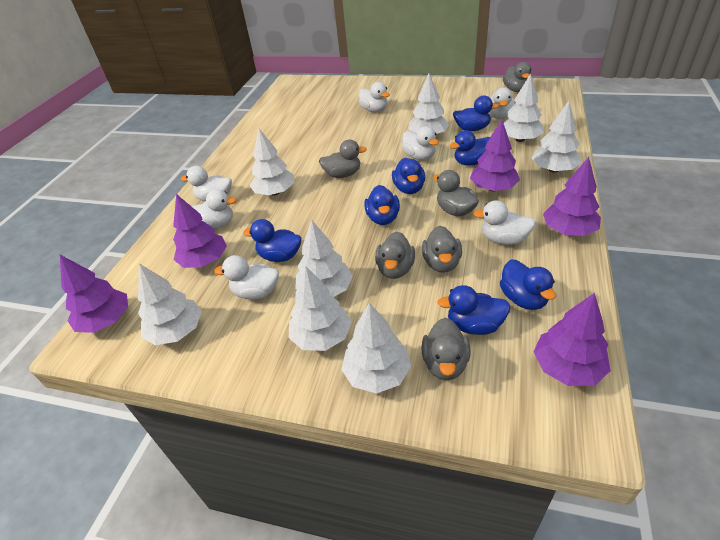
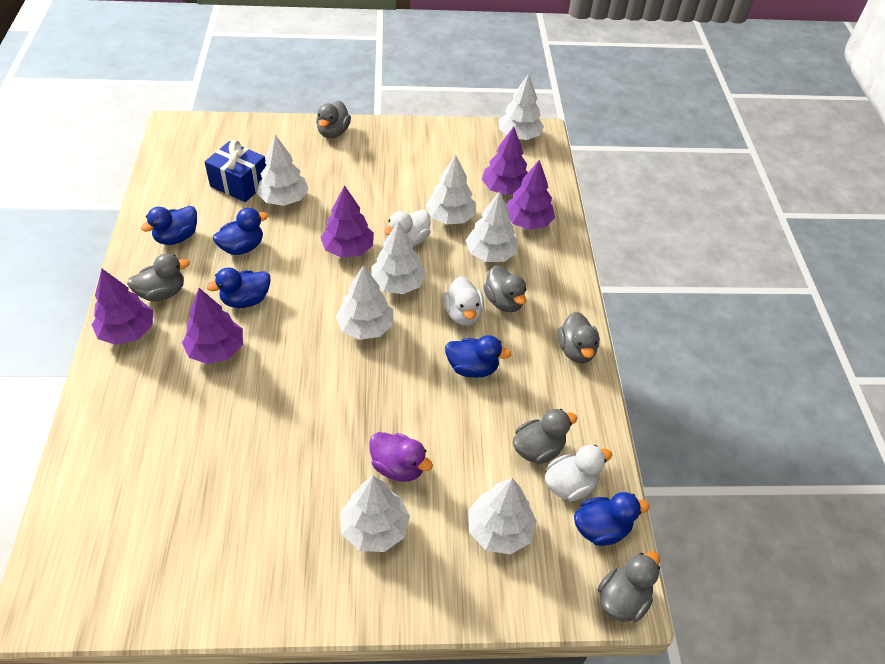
blue duck: [243,219,301,262] [364,185,400,225] [392,158,425,194] [437,285,511,335] [449,130,490,166] [453,95,499,131] [500,259,556,310] = 7 -> [141,206,197,245] [207,268,271,308] [213,208,268,255] [445,335,511,378] [574,492,650,546] = 5
blue gift: none = 0 -> [205,140,266,202] = 1
purple duck: none = 0 -> [369,432,433,482] = 1
white duck: [181,166,232,202] [191,189,237,229] [214,255,279,300] [359,82,390,112] [402,126,439,160] [473,200,536,245] [489,87,515,119] = 7 -> [384,210,431,247] [444,276,484,326] [545,445,612,501] = 3

